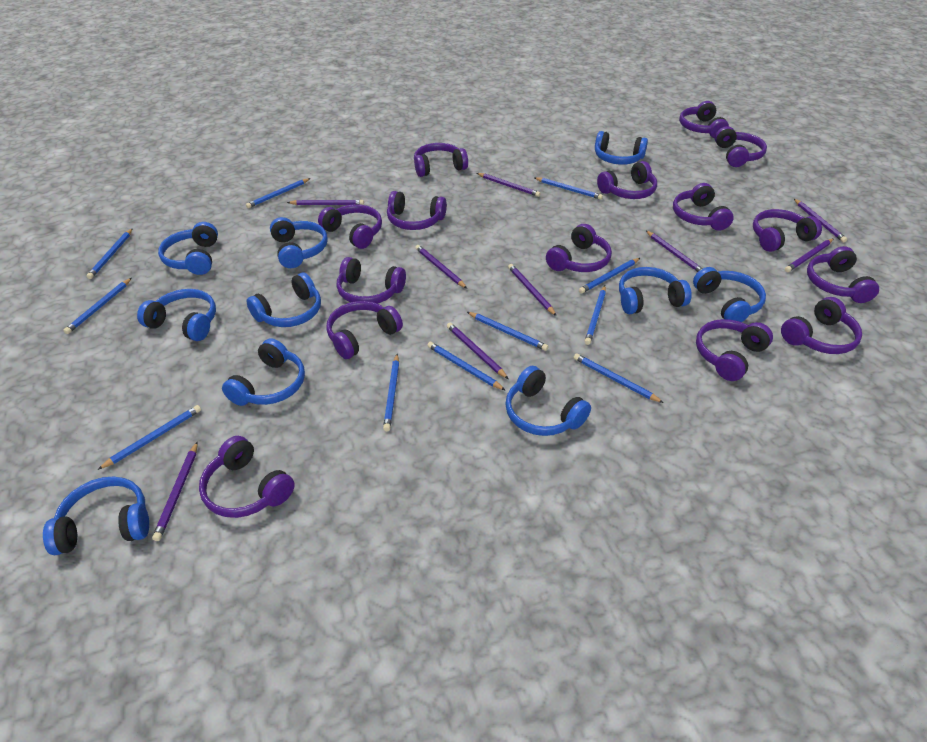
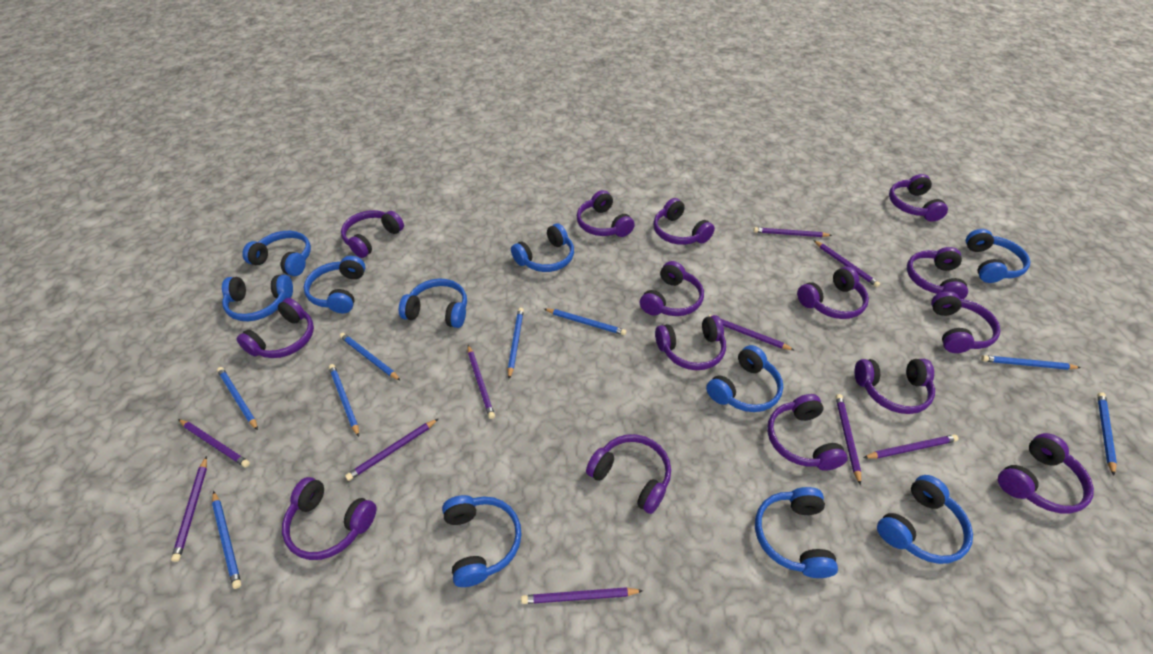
blue pencil: [63,278,132,334] [86,228,133,279] [97,405,201,470] [246,178,310,208] [383,354,399,431] [427,342,506,391] [467,312,549,351] [534,177,603,200] [574,353,664,403] [579,258,640,294] [584,286,606,345] = 11 -> [212,491,242,589] [217,367,258,430] [329,364,359,437] [339,333,401,381] [508,308,524,379] [544,309,626,335] [981,355,1081,370] [1097,392,1117,475] = 8
purple pencil: [152,442,198,541] [287,200,364,205] [415,245,467,289] [447,323,508,379] [477,173,541,197] [508,264,556,316] [646,231,703,272] [785,238,834,272] [794,199,847,242] = 9 -> [171,456,207,562] [178,419,250,467] [345,418,439,481] [468,345,495,419] [521,587,643,604] [708,315,794,350] [753,227,832,237] [813,240,880,287] [836,394,861,485] [863,435,958,459] = 10

